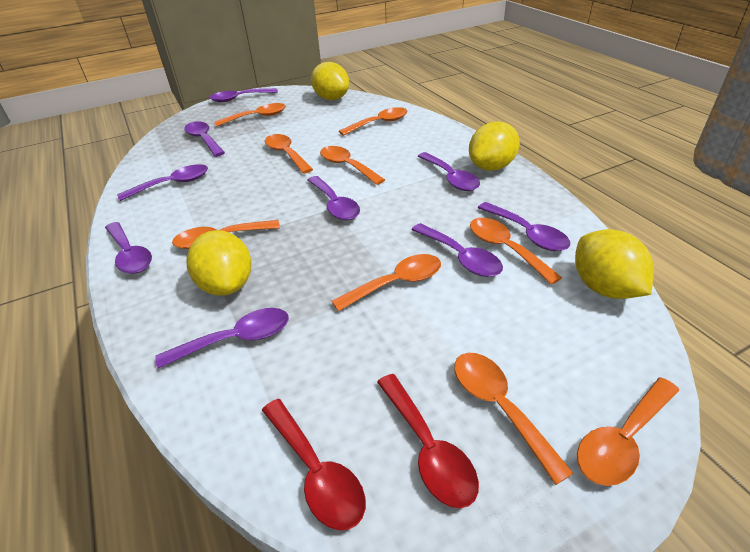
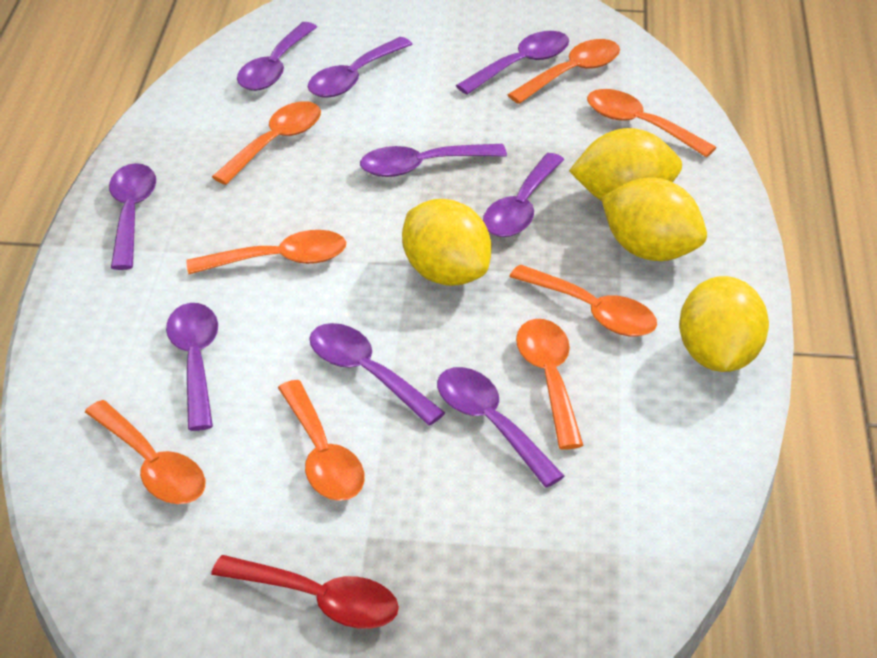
orange spoon: [172,220,280,249] [214,103,286,127] [265,134,313,174] [320,146,385,185] [332,254,441,311] [339,107,407,136] [454,353,574,485] [470,218,562,285] [577,377,679,486] = 9 -> [85,400,205,504] [186,230,346,274] [212,101,321,185] [278,380,365,501] [507,39,620,104] [509,264,657,337] [516,319,583,450] [587,89,717,158] = 8
red spoon: [262,399,366,530] [377,374,479,508] = 2 -> [211,555,399,629] = 1

